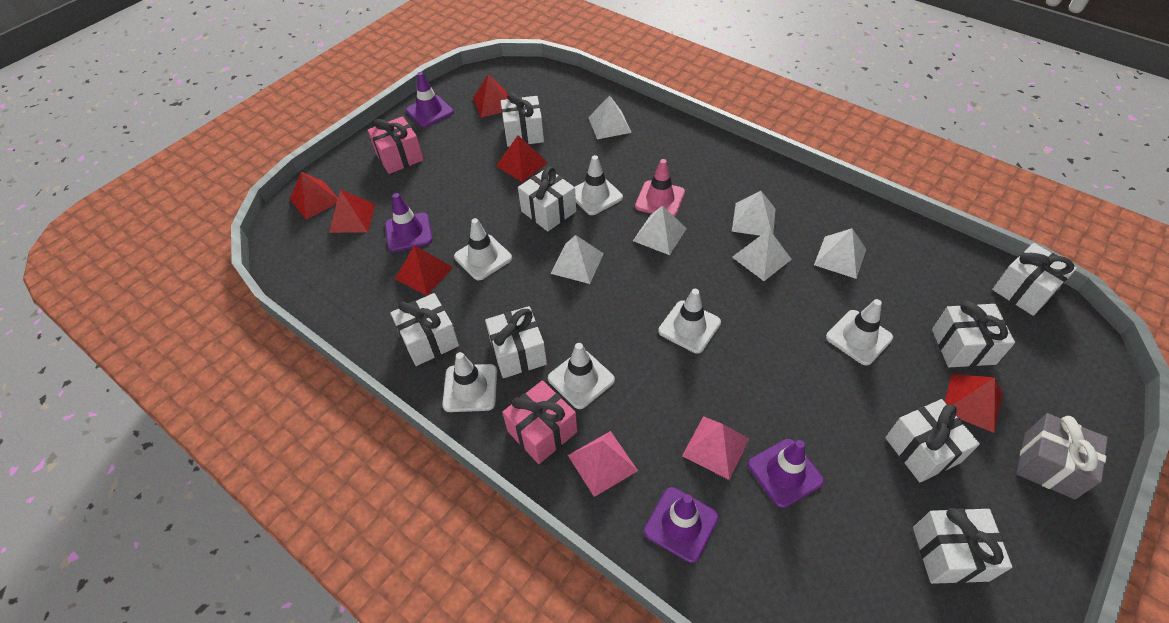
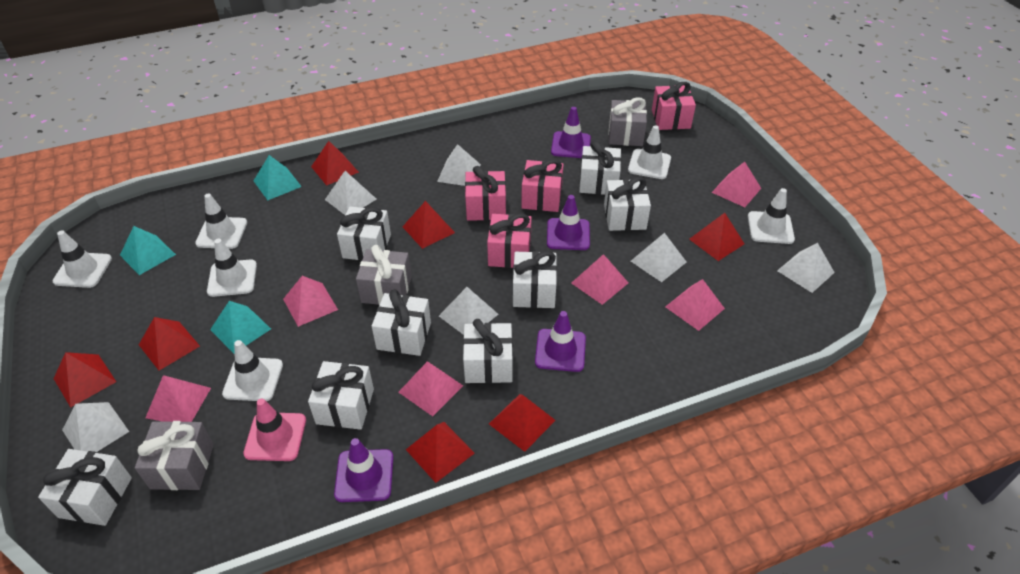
grey gift: [1016,413,1108,499] = 1 -> [135,421,214,490] [356,245,412,305] [608,97,647,146] = 3
pink gift: [367,116,424,174] [502,380,577,464] = 2 -> [465,166,506,221] [487,213,532,268] [521,159,564,212] [652,82,696,130] = 4
pink pyramid: [568,431,638,497] [682,416,750,480] = 2 -> [145,375,211,422] [283,276,338,327] [398,361,463,416] [571,254,628,305] [665,279,725,331] [711,162,761,207] = 6
red pyramid: [290,172,338,220] [329,190,376,233] [395,245,453,296] [473,74,508,118] [496,135,548,182] [945,374,1003,433] = 6 -> [54,352,116,408] [139,317,200,371] [311,141,359,186] [402,201,455,249] [406,422,475,483] [489,394,556,452] [689,213,744,261] = 7
turquoise pyramid: none = 0 -> [120,226,176,275] [210,301,271,353] [254,155,302,200] = 3

